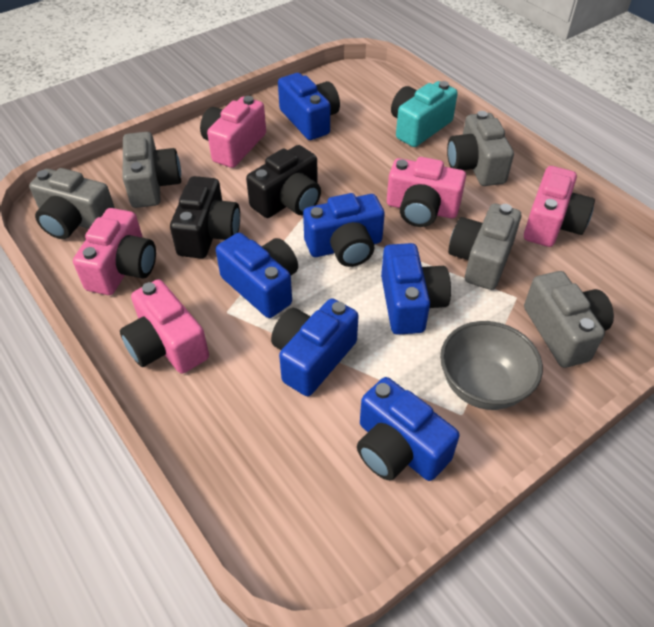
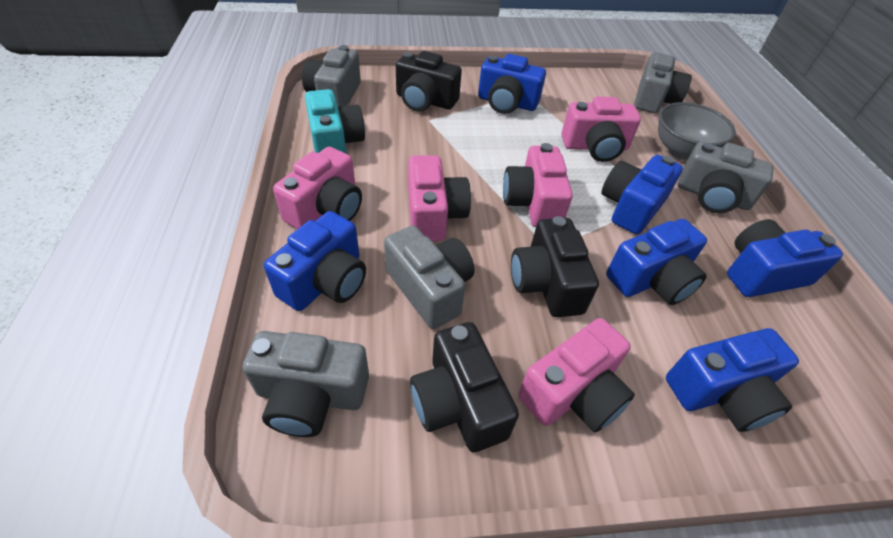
black camera: [170,176,240,259] [246,145,321,218] = 2 -> [396,51,462,112] [410,322,519,452] [511,216,599,317] = 3

